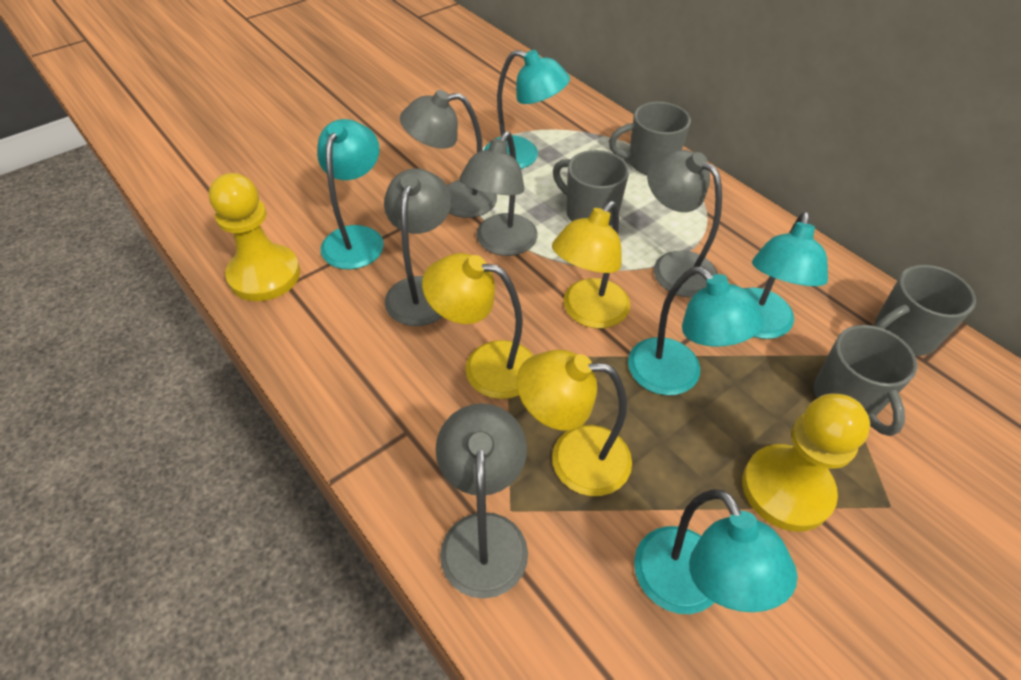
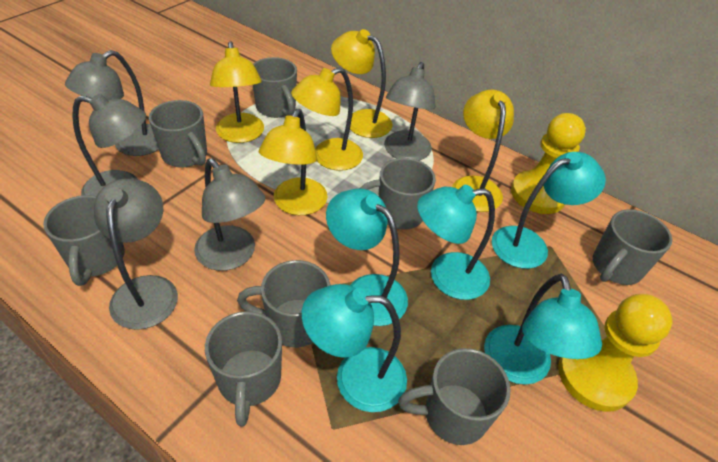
grey mug: [553,150,629,226] [609,102,691,175] [814,325,917,436] [875,265,976,356] = 4 -> [43,195,125,286] [149,100,207,168] [205,311,282,427] [237,260,331,347] [253,57,297,118] [359,158,436,230] [398,348,511,445] [593,209,672,285] = 8
yellow lamp: [422,253,533,399] [517,350,632,496] [552,201,630,328] = 3 -> [210,41,264,143] [259,109,327,215] [291,67,363,171] [331,29,393,138] [452,90,514,212] = 5

